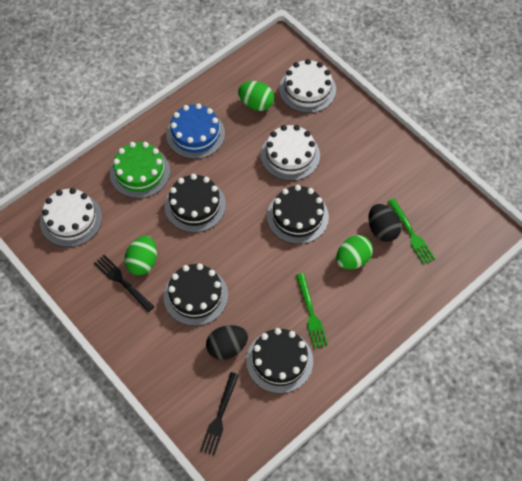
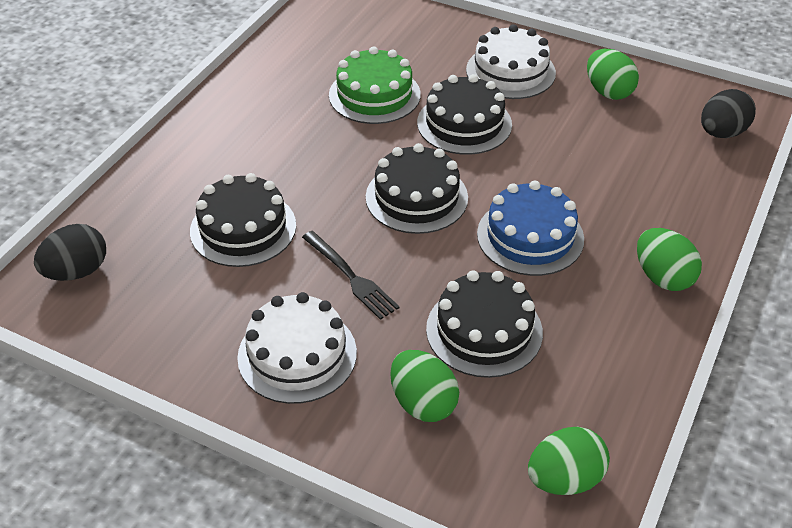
black fork: [94,255,154,312] [200,372,239,455] = 2 -> [302,231,400,320] = 1
green egg: [124,236,157,275] [238,81,274,111] [336,235,373,269] = 3 -> [390,350,459,422] [528,427,610,495] [587,49,639,100] [637,228,702,291] = 4
green fork: [296,273,328,349] [388,199,435,265] = 2 -> none = 0
white cake: [40,188,102,247] [261,125,320,181] [279,59,336,113] = 3 -> [237,292,357,404] [466,24,556,99] = 2

